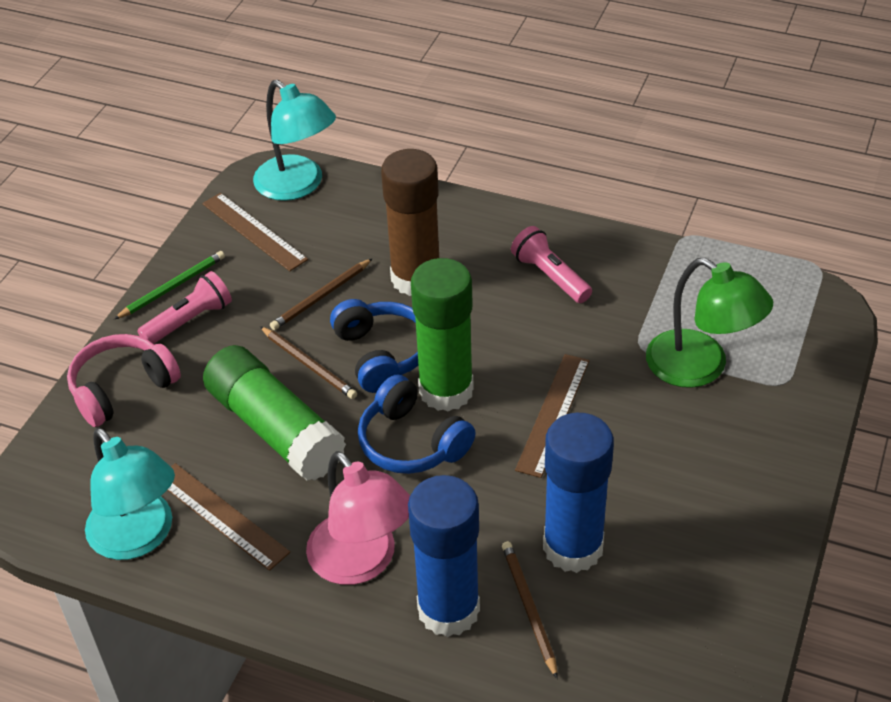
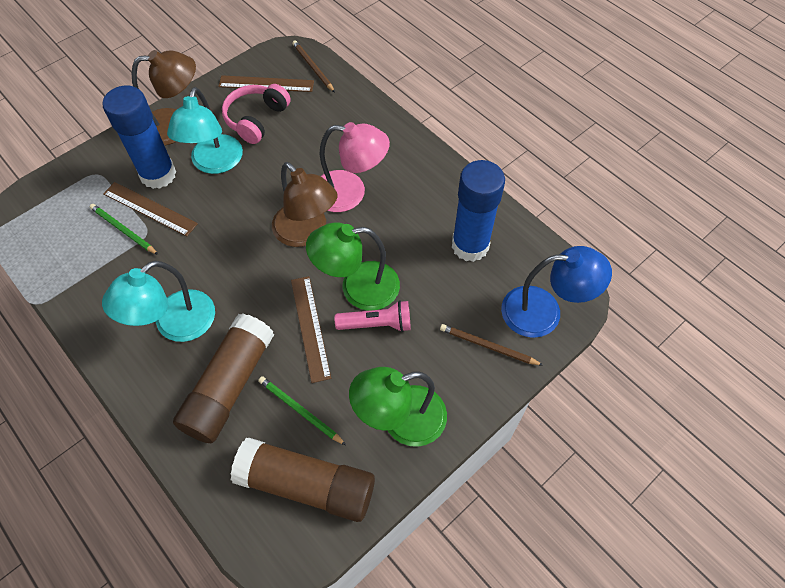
blue headphones: [330,299,419,393] [358,375,475,474] = 2 -> none = 0
blue lamp: none = 0 -> [501,246,612,338] = 1
brown glue stick: [381,149,439,296] = 1 -> [173,314,274,443] [231,438,375,522] = 2
brown lamp: none = 0 -> [132,50,196,146] [272,162,338,247] = 2
brown pencil: [260,326,357,399] [270,258,373,330] [502,542,558,679] = 3 -> [292,40,335,92] [440,324,543,366] = 2
green glue stick: [203,345,346,481] [411,258,474,412] = 2 -> none = 0
green lamp: [646,258,773,388] = 1 -> [306,222,400,311] [349,367,447,447] = 2
green pencil: [114,251,225,319] = 1 -> [90,204,158,255] [258,376,346,445] = 2
pink flashlight: [137,271,232,344] [511,226,592,303] = 2 -> [334,300,411,332] = 1

